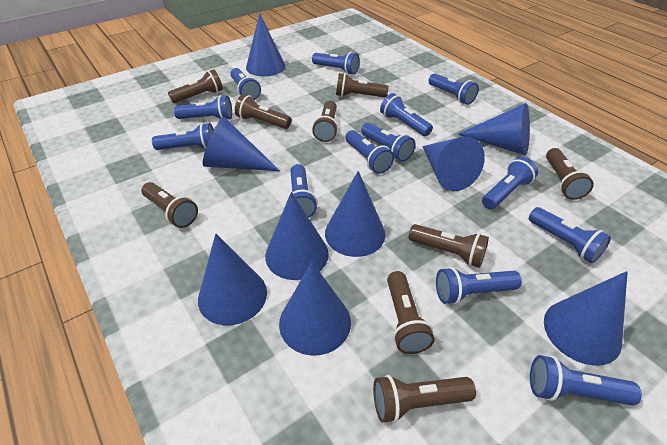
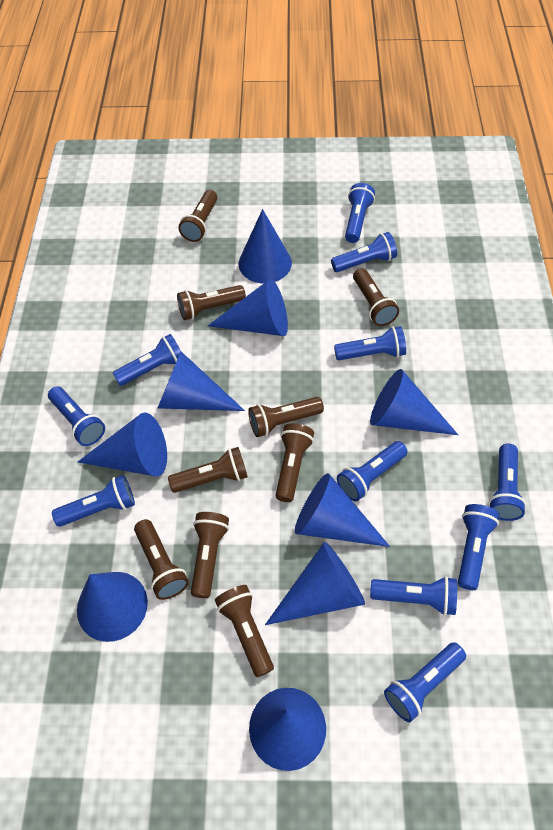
blue flashlight: [152,123,214,150] [174,95,232,119] [230,68,261,100] [286,164,317,218] [312,52,360,75] [345,130,394,174] [361,123,416,162] [380,93,433,136] [429,73,479,105] [436,267,522,305] [482,157,538,209] [529,207,611,263] [530,355,642,406] = 13 -> [48,386,105,446] [52,475,135,527] [113,334,181,386] [331,232,397,272] [334,326,406,360] [337,441,408,501] [345,183,375,243] [370,576,457,616] [384,642,466,722] [458,504,499,590] [488,444,526,521] = 11

